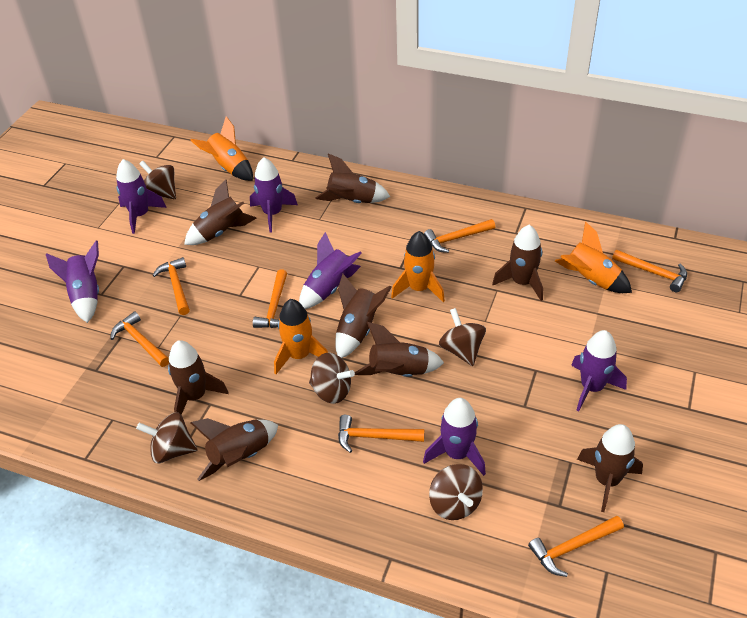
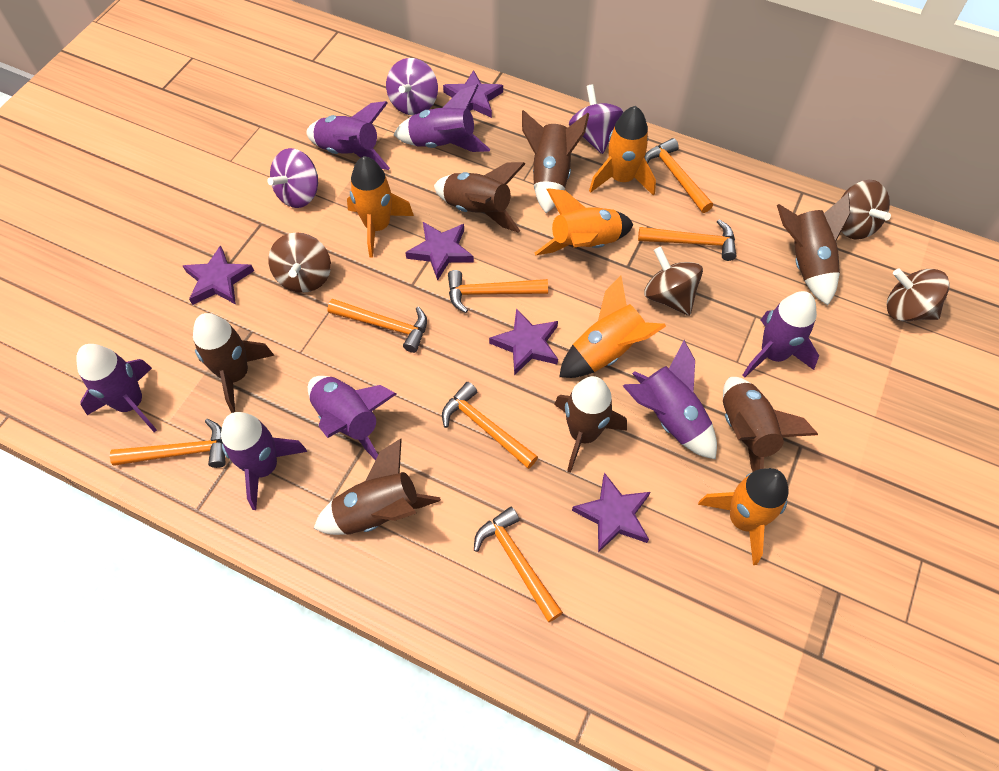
brown rocket: [168,340,229,415] [184,179,256,245] [190,418,278,481] [315,154,390,203] [335,274,391,358] [355,322,444,377] [492,225,543,301] [577,424,643,512] = 8 -> [193,313,274,413] [313,438,441,535] [434,162,525,233] [522,110,589,214] [554,376,627,473] [723,377,818,472] [777,192,850,305] = 7
brown spinning top: [136,412,198,463] [139,161,176,199] [309,353,355,404] [429,464,483,520] [439,308,486,366] = 5 -> [268,232,331,293] [644,247,703,316] [841,180,891,240] [887,269,950,321] = 4
orange rocket: [190,116,253,181] [274,299,328,374] [391,231,445,302] [555,221,632,293] = 4 -> [347,156,414,258] [535,188,634,256] [559,276,666,378] [589,106,656,196] [698,468,788,565] = 5
purple rocket: [46,240,99,323] [116,159,167,234] [250,157,298,232] [299,232,362,309] [423,398,486,476] [571,330,627,411] = 6 -> [76,344,157,432] [221,412,307,510] [306,101,390,170] [308,376,397,460] [393,84,491,152] [623,340,717,459] [742,291,819,378] = 7
purple spinning top: none = 0 -> [267,148,318,208] [386,58,438,115] [569,84,624,154] = 3
purple star: none = 0 -> [183,245,254,305] [405,222,474,281] [443,70,503,118] [489,308,558,375] [572,472,650,553] = 5

